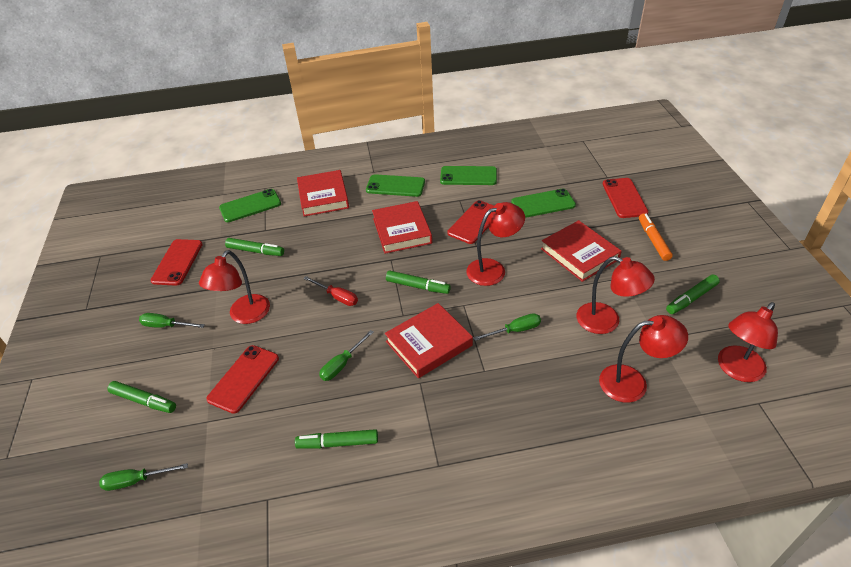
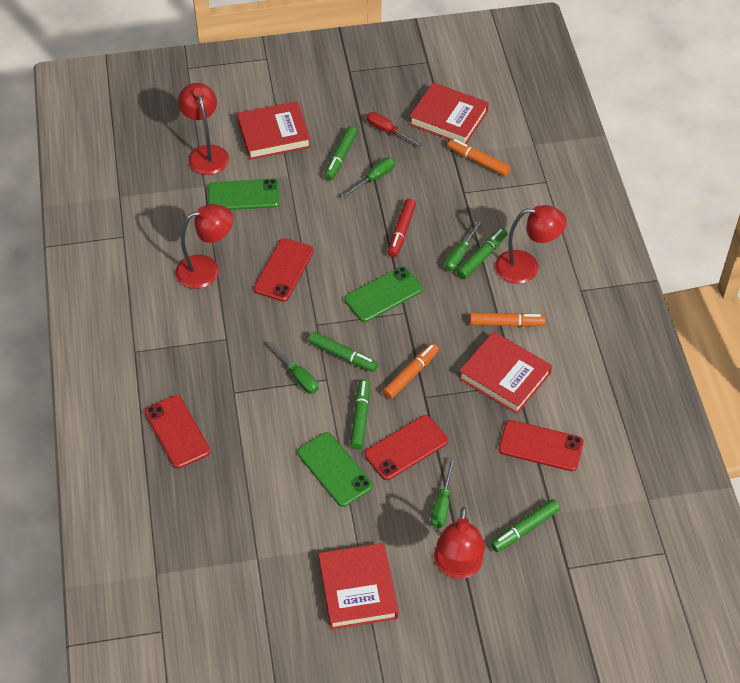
green phone: [219,189,281,222] [366,174,425,197] [440,166,497,185] [511,189,576,218] = 4 -> [208,179,280,210] [298,432,373,507] [344,266,423,322] = 3
orange marker: [639,213,673,261] = 1 -> [383,343,439,399] [448,139,511,176] [470,313,545,327] = 3
red lamp: [199,250,270,324] [466,202,525,286] [576,256,655,334] [599,315,688,403] [718,302,778,382] = 5 -> [175,204,233,289] [178,83,229,175] [434,507,485,579] [495,205,567,284] = 4
red marker: none = 0 -> [388,199,416,257] = 1

